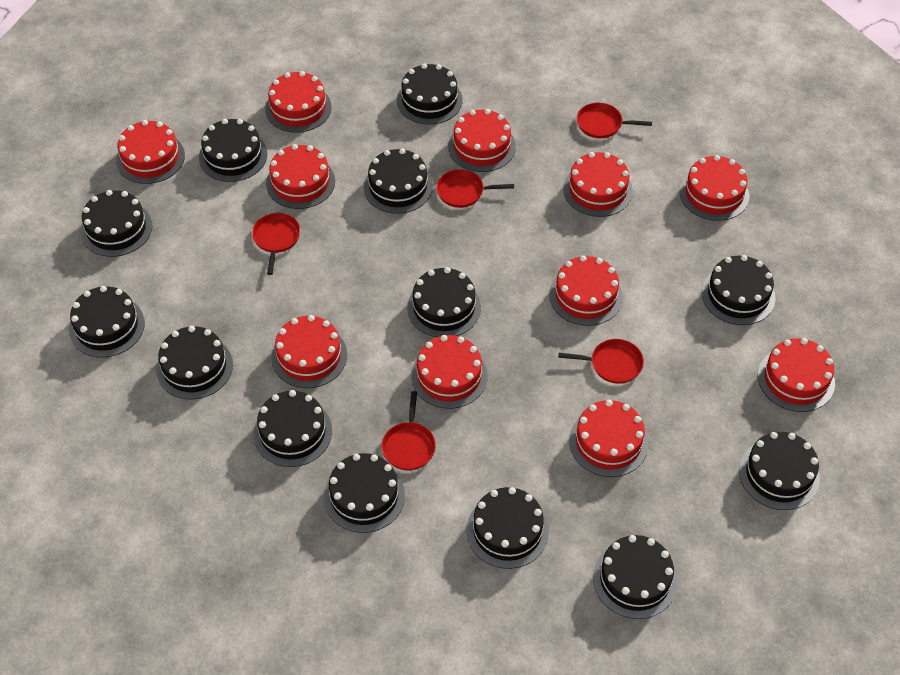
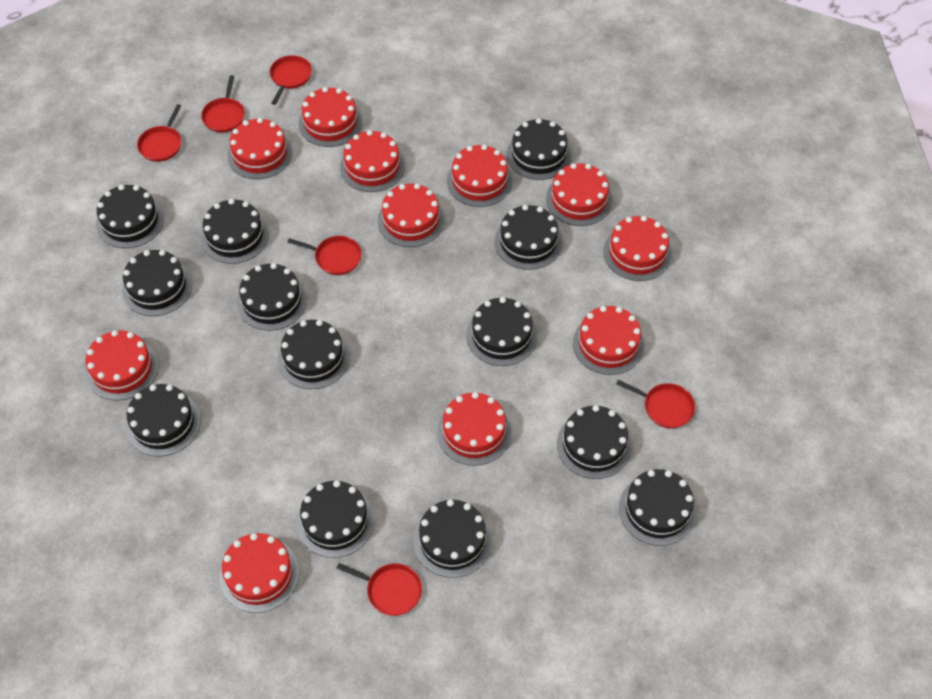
red pan: [252,213,300,275] [382,391,436,470] [436,169,514,208] [558,339,644,384] [577,103,652,138] = 5 -> [137,104,181,162] [201,75,245,133] [270,55,312,105] [287,236,362,275] [337,563,422,616] [616,380,695,428] = 6

